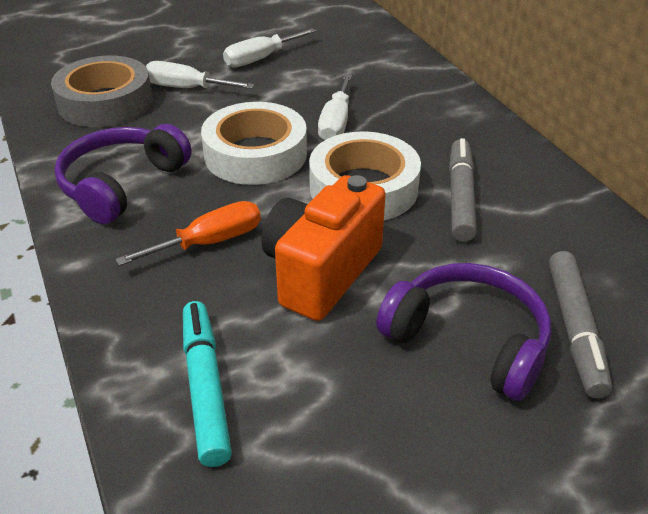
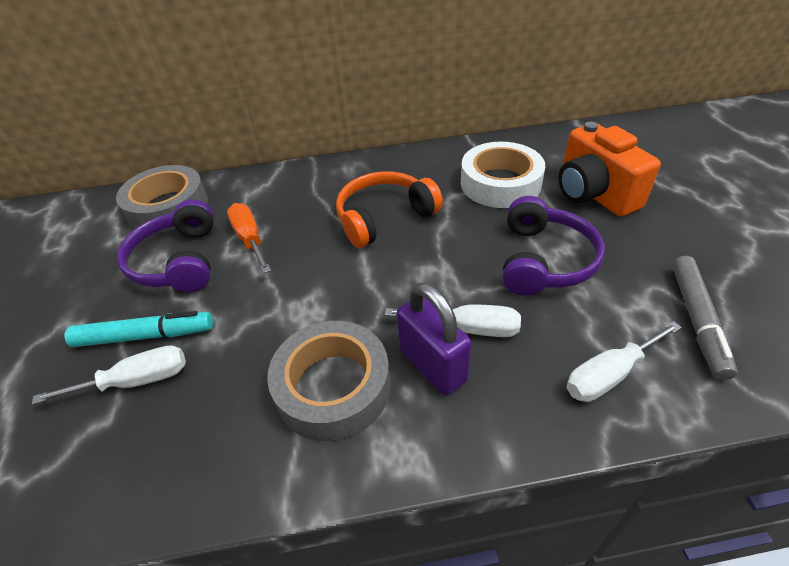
grey marker: [449,138,477,242] [549,251,612,399] = 2 -> [672,256,738,380] = 1
grey tape: [51,56,153,127] = 1 -> [116,165,208,233] [267,321,391,441] = 2
orange headphones: none = 0 -> [336,171,443,248] = 1
purple padlock: none = 0 -> [397,283,472,395] = 1
white tape: [201,102,307,185] [309,131,421,220] = 2 -> [461,142,545,208] = 1

